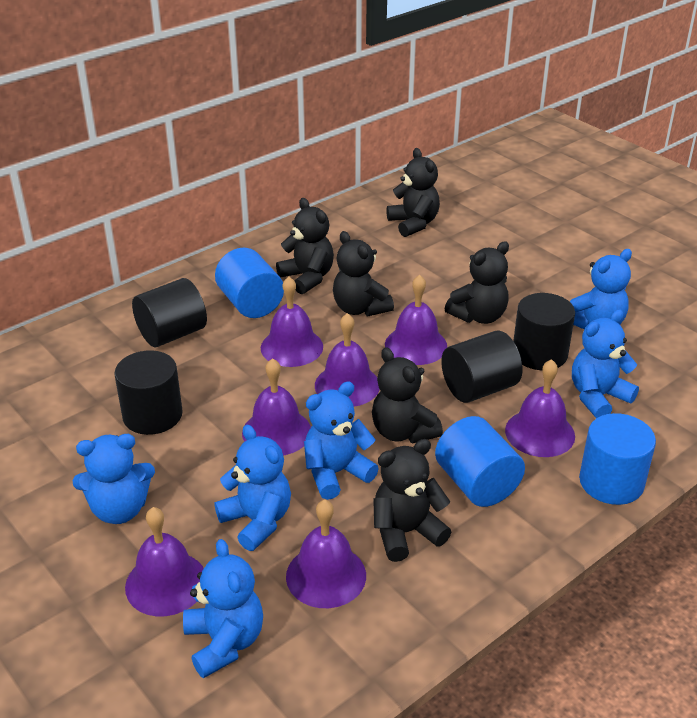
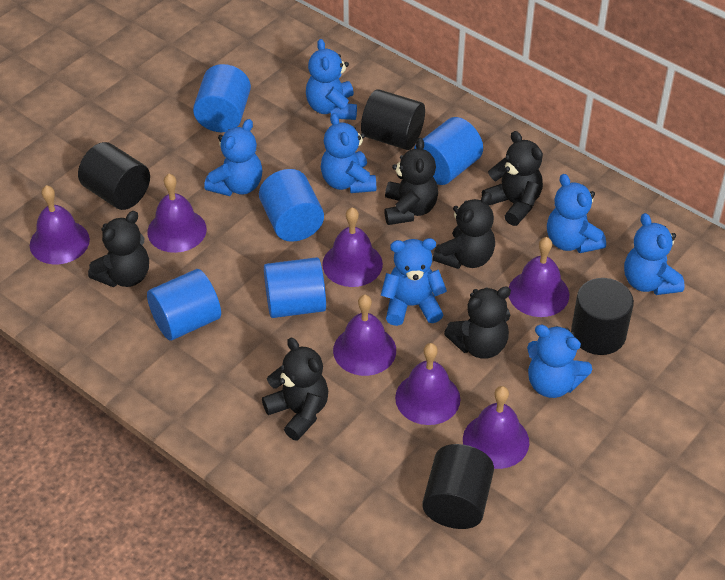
blue cylinder: [215,248,284,318] [435,416,525,507] [579,413,656,505] = 3 -> [147,269,221,341] [193,64,251,132] [259,169,324,242] [264,257,326,318] [414,117,483,185] = 5
blue teddy bear: [73,434,155,524] [183,539,263,678] [215,425,291,551] [304,382,379,500] [570,249,632,329] [572,309,639,418] = 6 -> [204,119,263,196] [306,39,357,120] [321,113,376,193] [381,238,447,326] [527,324,592,398] [547,174,606,253] [624,213,685,295] = 7

